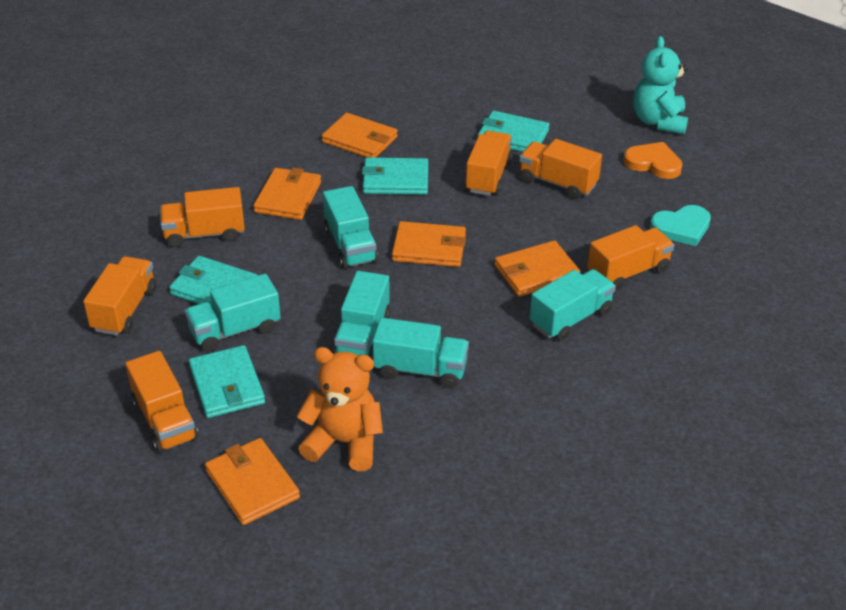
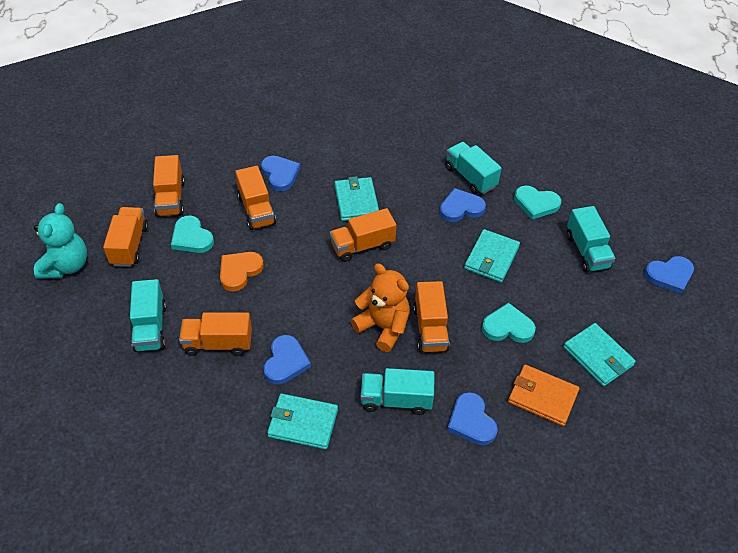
blue heart: none = 0 -> [261,156,300,191] [263,335,311,384] [440,188,486,222] [447,392,498,445] [644,256,694,294] = 5
orange wallet: [205,438,300,525] [253,168,321,220] [322,113,398,158] [392,221,466,267] [494,241,580,297] = 5 -> [508,365,579,426] = 1
turquoise heart: [650,205,711,246] = 1 -> [171,215,214,253] [482,303,536,343] [514,186,561,219] = 3
turquoise truck: [185,274,281,352] [323,186,378,269] [333,271,390,360] [373,318,469,388] [530,269,616,341] = 5 -> [130,279,166,352] [360,368,435,415] [446,142,502,194] [567,206,615,273] = 4

